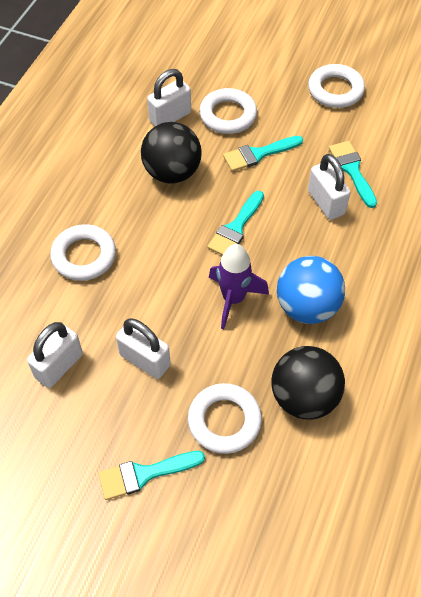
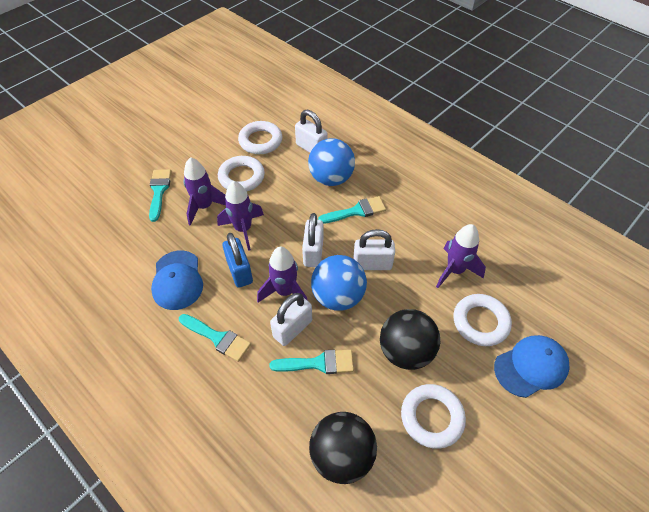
blue ball: [277,256,345,324] = 1 -> [308,138,355,186] [311,255,367,311] = 2
blue cap: none = 0 -> [151,250,203,310] [494,335,570,398] = 2
blue padlock: none = 0 -> [222,233,253,288] = 1
purple rocket: [209,244,269,329] = 1 -> [184,157,226,226] [217,181,264,251] [257,247,308,302] [436,224,486,288] = 4

